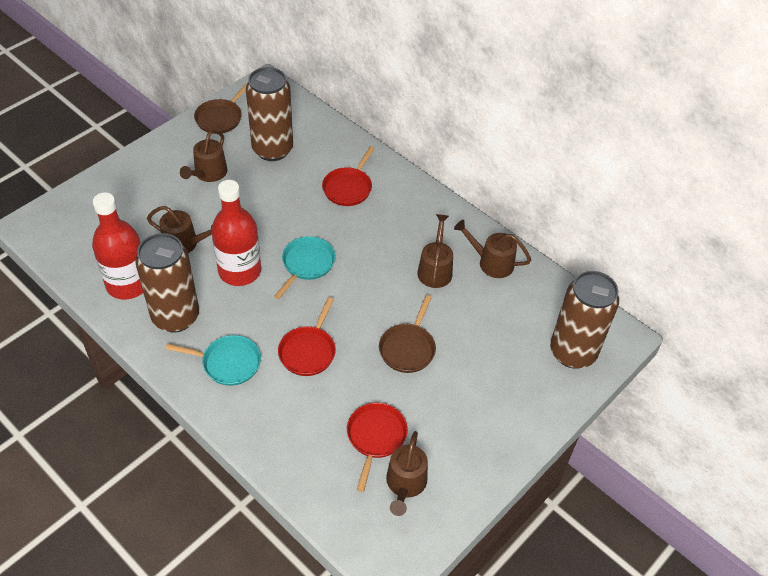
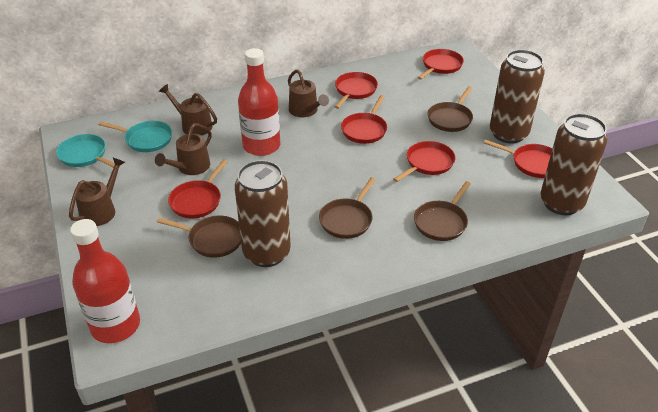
brown pan: [194,82,248,134] [379,295,436,373] = 2 -> [157,216,241,258] [319,178,376,239] [414,181,471,241] [427,86,473,132] = 4
brown watering can: [147,206,213,253] [180,129,227,182] [386,431,428,516] [418,214,453,288] [454,220,531,278] = 5 -> [69,158,125,226] [155,123,212,175] [159,84,217,136] [288,70,329,117] = 4
red pan: [278,297,336,376] [322,146,375,206] [347,403,408,492] = 3 -> [168,159,228,218] [335,72,378,109] [341,95,387,144] [393,141,455,182] [418,49,464,80] [484,139,553,178] = 6

